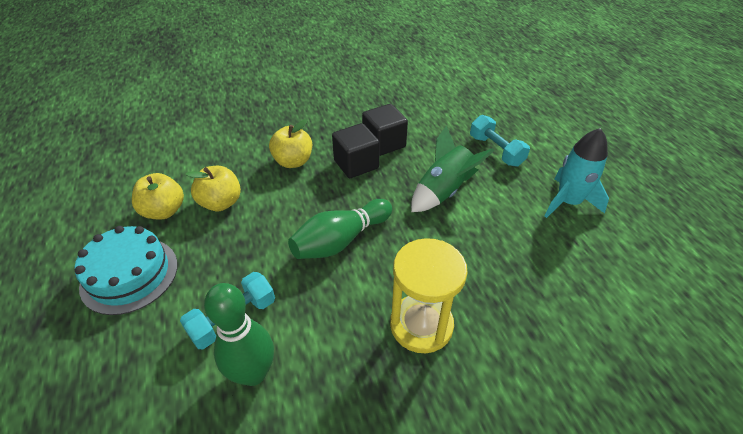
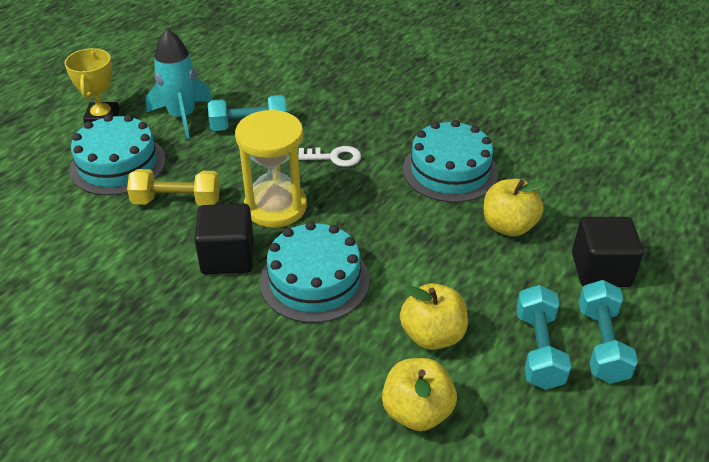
green bowling pin: [204,283,274,386] [288,199,392,259] = 2 -> none = 0
green rocket: [411,125,494,212] = 1 -> none = 0
turquoise cake: [75,226,178,315] = 1 -> [69,114,166,196] [260,221,369,323] [403,120,498,203] = 3
turquoise dumbbell: [180,272,275,349] [470,115,530,166] = 2 -> [208,95,287,131] [516,285,571,390] [579,280,638,383] = 3
white key: none = 0 -> [298,146,361,167] = 1
yellow dumbbell: none = 0 -> [127,169,220,206] = 1
yellow trophy: none = 0 -> [64,48,120,124] = 1

